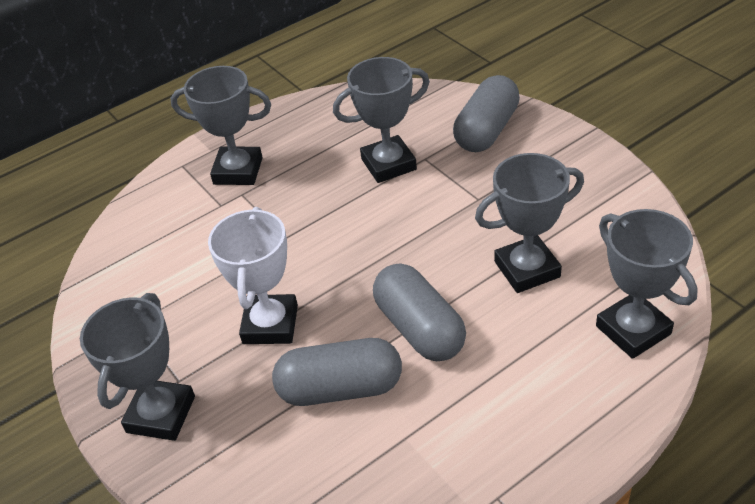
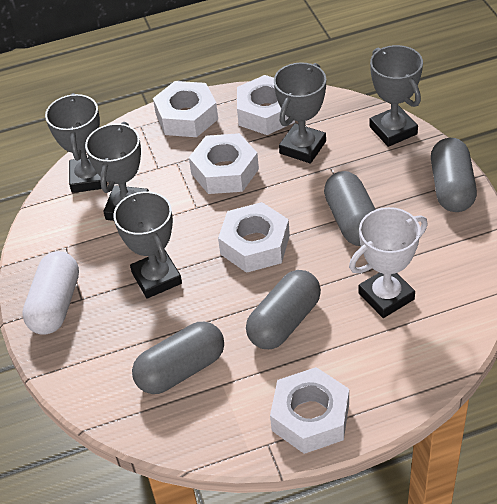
grey capsule: [272,338,402,406] [373,263,466,361] [453,75,520,152] = 3 -> [132,322,224,394] [246,270,321,349] [324,171,376,246] [431,138,477,212] = 4
white capsule: none = 0 -> [22,251,79,335] = 1
white nut: none = 0 -> [153,81,218,137] [189,133,259,194] [218,202,290,273] [237,75,295,135] [270,367,349,454] = 5

